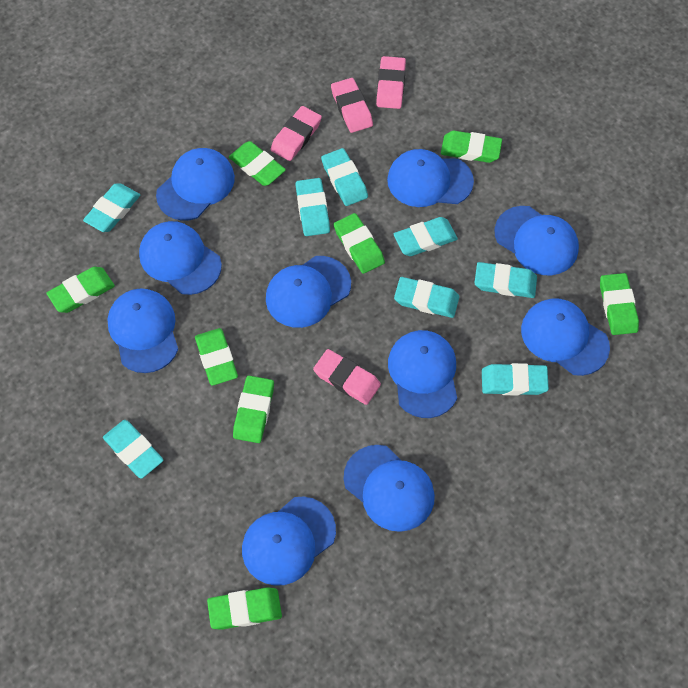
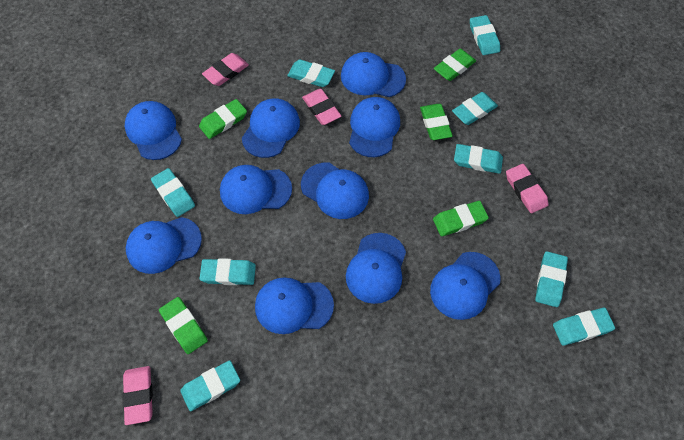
green eraser: [47,267,115,313] [195,328,238,386] [207,587,282,630] [229,141,286,186] [233,376,274,443] [334,213,385,274] [441,131,502,163] [600,273,639,335] = 8 -> [159,297,208,354] [199,99,247,139] [420,104,453,140] [433,201,489,236] [434,49,476,81] = 5
turquoise eraser: [83,183,140,232] [103,420,163,479] [296,178,330,236] [321,148,368,206] [394,217,458,256] [394,277,459,318] [474,262,537,298] [482,363,549,396] = 8 -> [151,168,195,217] [180,360,240,411] [199,258,256,285] [287,60,335,87] [452,92,498,125] [454,144,503,174] [470,15,500,55] [535,251,568,307] [553,308,615,346] = 9

